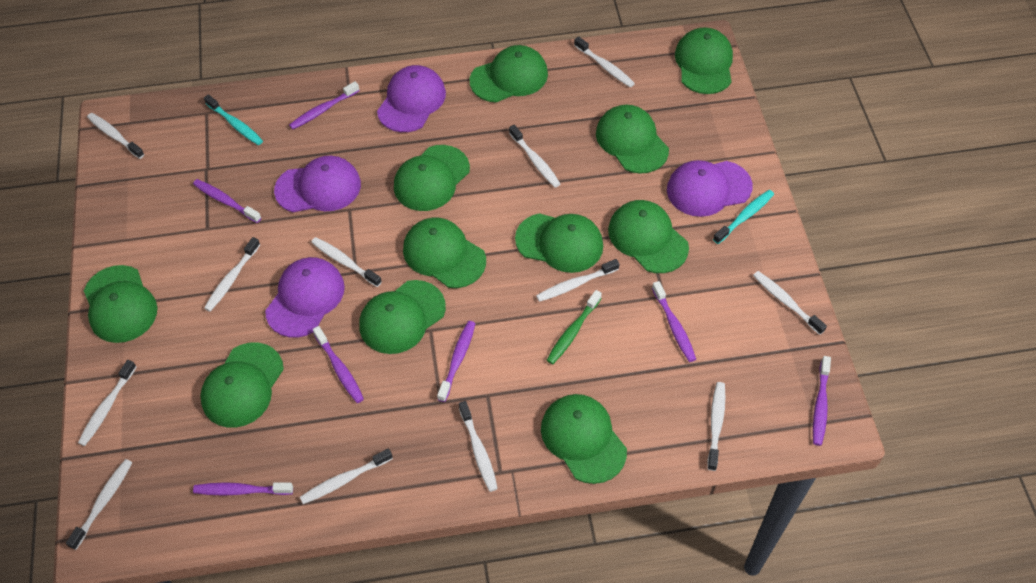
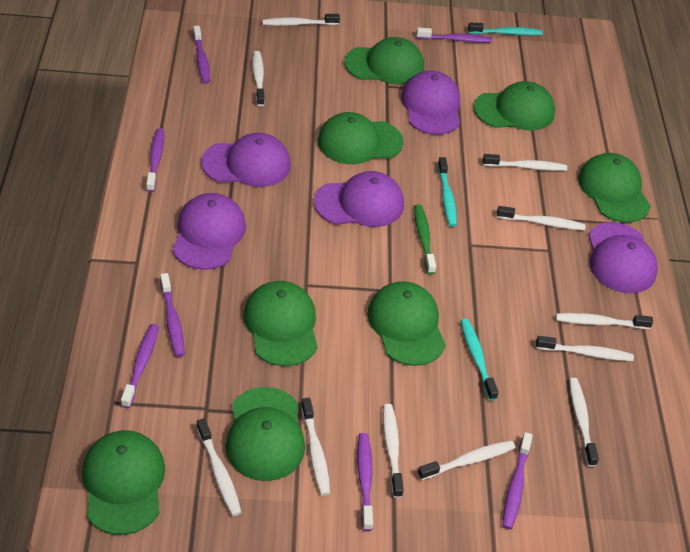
green cap: [84,265,158,343] [200,342,284,428] [359,280,446,354] [394,145,470,211] [403,218,486,288] [470,45,548,102] [515,213,603,273] [541,394,627,484] [596,105,669,174] [608,200,689,273] [675,27,733,94] = 11 -> [82,430,165,535] [225,387,305,481] [244,281,318,366] [318,112,404,164] [344,37,424,85] [367,281,446,366] [474,81,555,131] [578,153,651,223] = 8
purple cap: [265,257,345,338] [274,156,361,213] [377,65,446,132] [667,160,753,217] = 4 -> [172,193,246,270] [201,133,291,187] [314,171,404,227] [401,71,460,135] [588,222,658,293] = 5
turquoise toothbrush: [204,94,263,145] [713,190,774,244] = 2 -> [438,157,457,227] [461,319,499,401] [468,23,543,36] = 3
white toothbrush: [66,459,132,550] [78,360,136,446] [87,113,144,159] [204,237,260,312] [300,448,393,504] [311,237,382,287] [459,401,498,492] [509,125,560,188] [536,259,619,302] [574,36,635,87] [707,382,725,471] [753,271,827,335] = 12 -> [197,418,242,516] [252,51,265,106] [262,14,340,26] [301,398,330,496] [383,404,404,498] [417,440,515,480] [483,154,567,171] [497,206,585,230] [536,336,634,361] [556,313,653,329] [569,378,599,467] = 11

